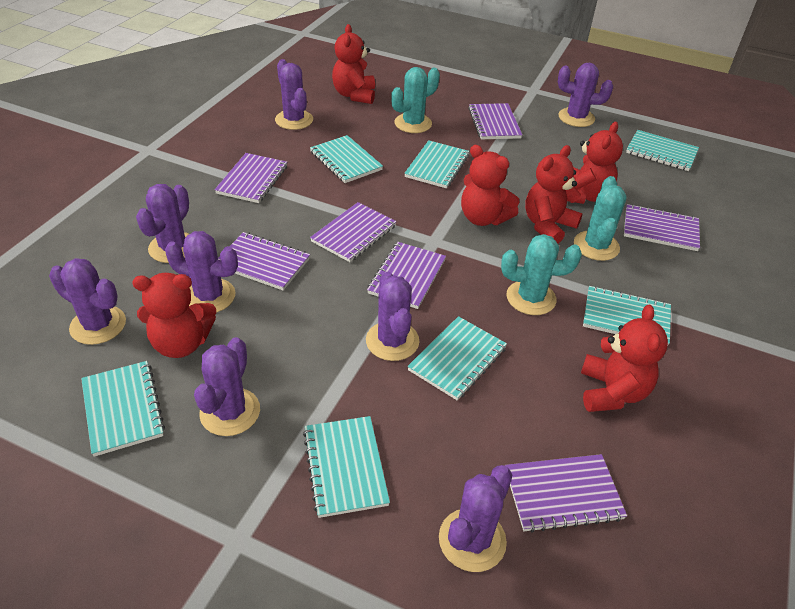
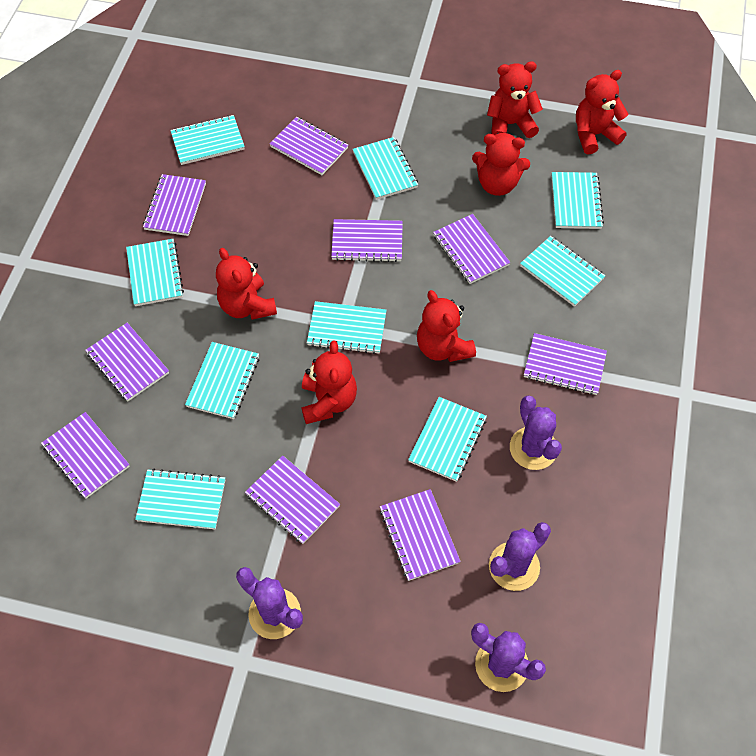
purple cactus: [49,258,126,345] [136,184,189,263] [165,231,238,313] [194,337,260,436] [275,59,313,130] [366,272,420,361] [439,465,512,572] [558,63,613,127] = 8 -> [236,567,303,639] [471,623,546,692] [489,522,551,591] [510,395,562,470] = 4
purple notebook: [215,153,287,203] [218,232,310,290] [310,202,397,262] [367,242,446,309] [468,103,522,139] [505,454,627,533] [624,204,700,251] = 7 -> [41,412,130,499] [85,323,169,402] [143,174,206,236] [245,455,340,544] [270,116,348,175] [331,219,403,262] [380,489,461,581] [433,214,510,284] [524,333,607,395] = 9
turquoise cactus: [391,67,440,133] [501,234,582,315] [574,176,627,261] = 3 -> none = 0
turquoise notebook: [81,361,165,457] [303,416,390,518] [310,135,383,183] [404,140,469,189] [407,316,507,401] [583,286,671,344] [626,130,699,171] = 7 -> [126,239,184,306] [135,469,225,529] [170,115,245,165] [185,342,259,419] [307,301,386,354] [353,137,418,200] [408,397,487,482] [520,236,605,307] [552,172,604,229] = 9

